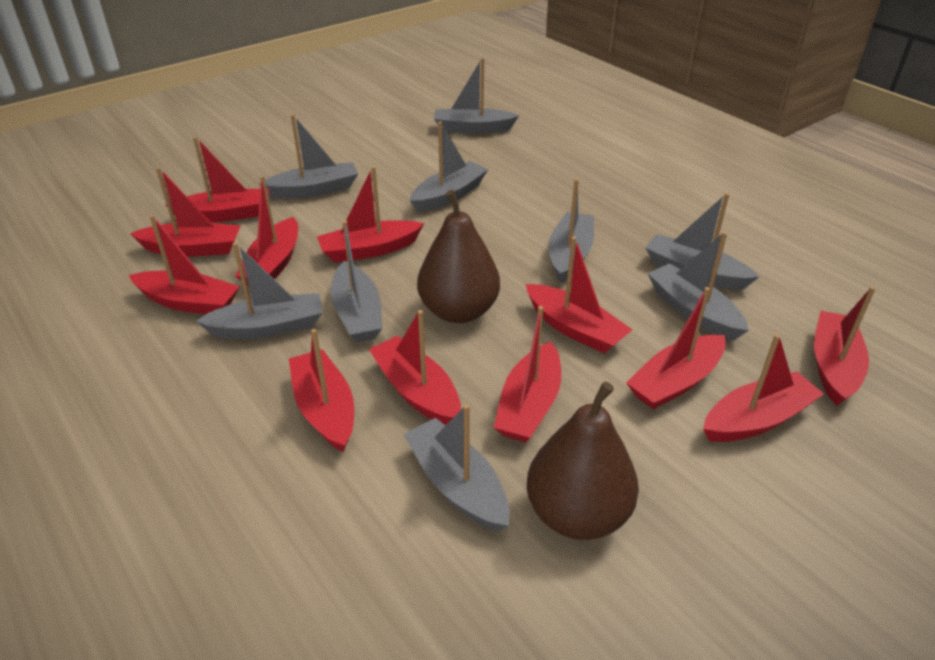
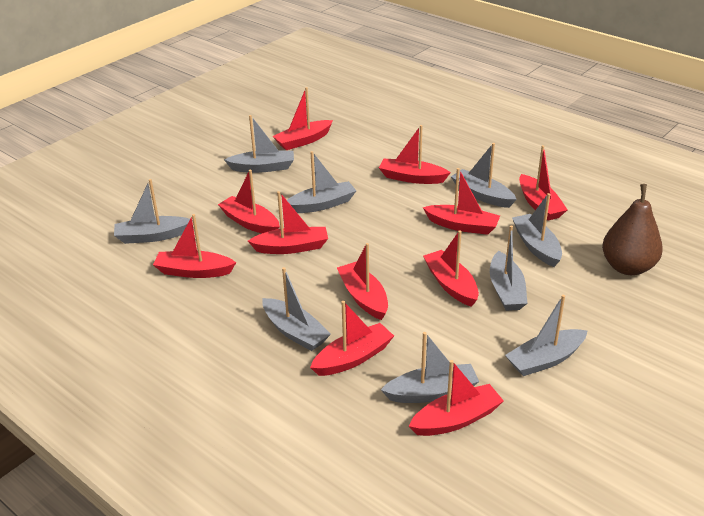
brown pear: [417,190,500,323] [527,382,639,540] = 2 -> [602,184,663,275] = 1
red boat: [129,215,240,314] [130,167,241,257] [165,137,269,222] [235,175,298,286] [289,329,354,452] [317,166,424,263] [369,310,461,426] [494,306,561,442] [526,236,633,353] [626,287,726,409] [703,334,824,442] [814,286,876,406] = 12 -> [153,214,236,278] [218,170,280,233] [248,191,328,254] [273,87,333,150] [310,301,394,376] [337,243,388,320] [379,125,451,184] [409,360,504,436] [423,168,500,235] [423,230,479,307] [519,145,568,221] = 11

